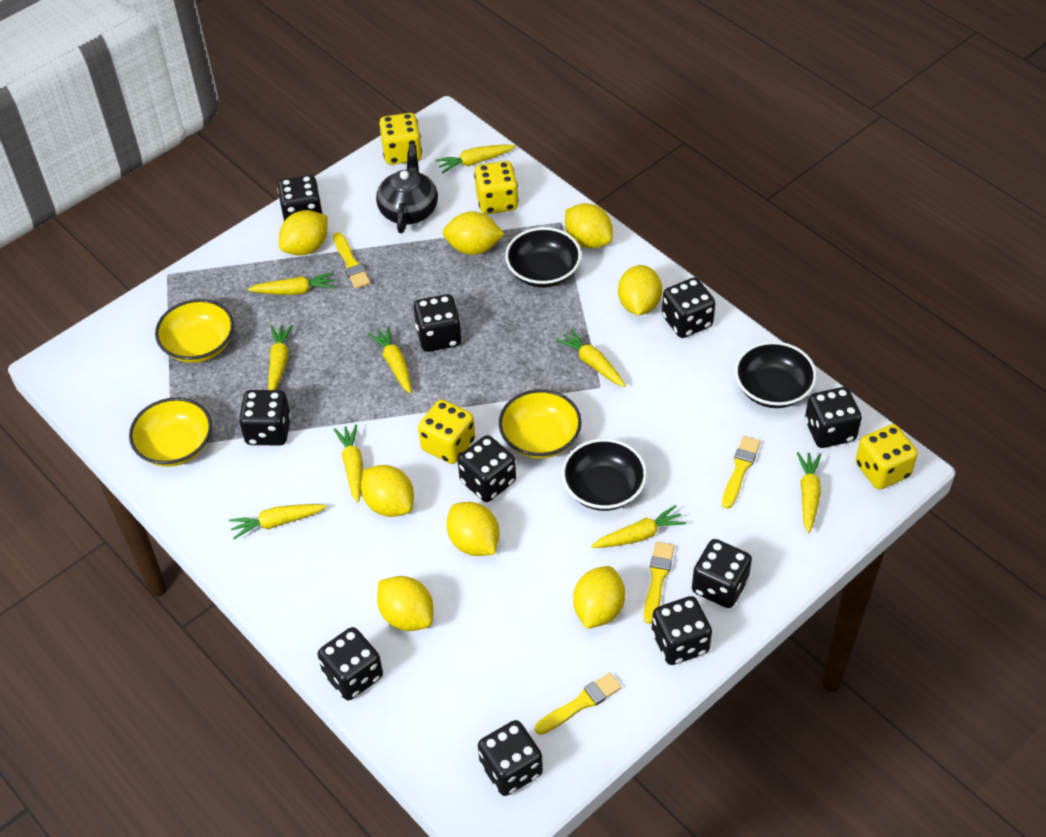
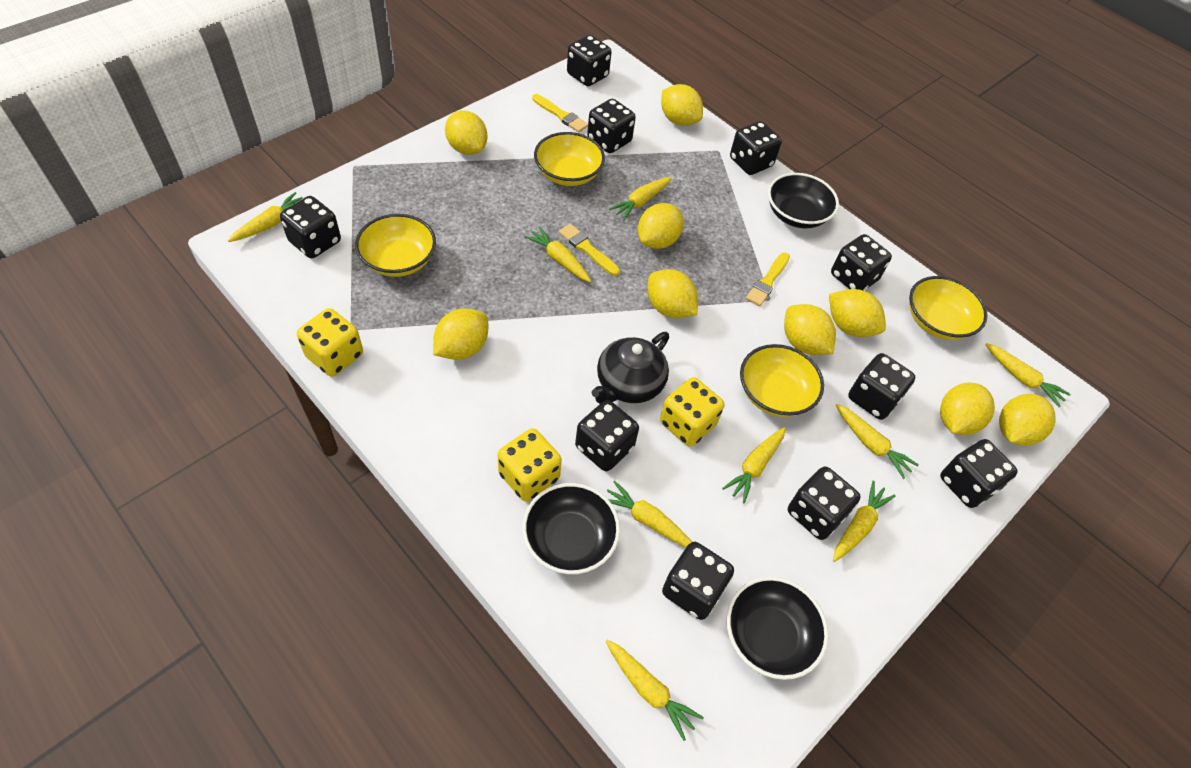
yellow bowl: [129,397,212,467] [155,299,234,363] [499,389,582,459] = 3 -> [355,214,436,277] [534,132,605,186] [740,344,824,417] [909,276,988,340] = 4
yellow brush: [333,232,370,289] [535,673,622,735] [644,542,674,624] [722,436,761,509] = 4 -> [532,94,588,132] [559,224,620,276] [746,252,790,306] = 3
yellow dice: [379,113,422,165] [418,399,475,464] [474,161,519,214] [856,424,918,490] = 4 -> [297,308,363,377] [498,428,562,502] [660,377,724,447] = 3
yellow lemon: [279,210,328,256] [361,465,414,517] [377,576,434,631] [442,211,505,255] [447,502,499,556] [565,203,613,248] [573,566,625,629] [618,265,662,315] = 8 -> [433,308,488,360] [445,110,487,155] [638,203,684,249] [648,269,698,318] [661,84,703,126] [784,304,836,355] [829,289,886,337] [940,383,995,435] [999,394,1056,446] = 9

